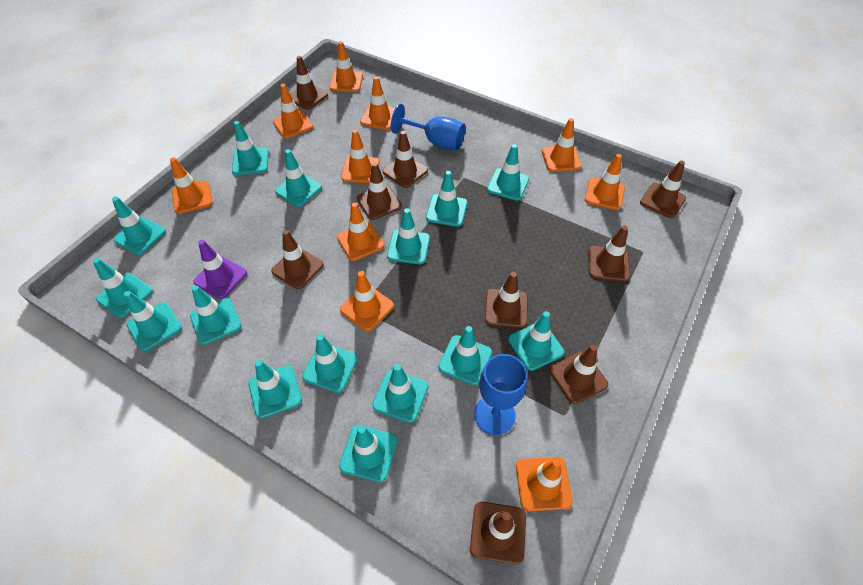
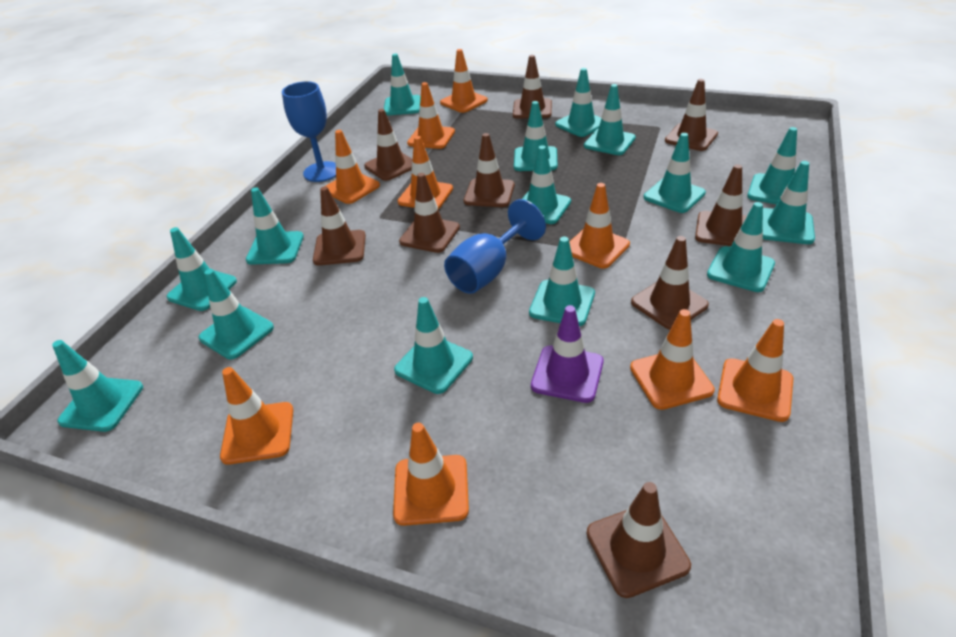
orange traffic cone: [170,157,213,214] [273,84,313,139] [329,41,363,92] [337,203,385,261] [340,271,394,331] [341,129,379,183] [360,76,395,130] [516,457,573,511] [542,118,582,172] [585,154,625,210] = 10 -> [220,367,293,465] [326,130,380,204] [393,423,469,526] [398,136,453,209] [407,82,455,149] [440,49,488,113] [569,183,630,269] [630,309,715,410] [717,319,793,422] = 9

